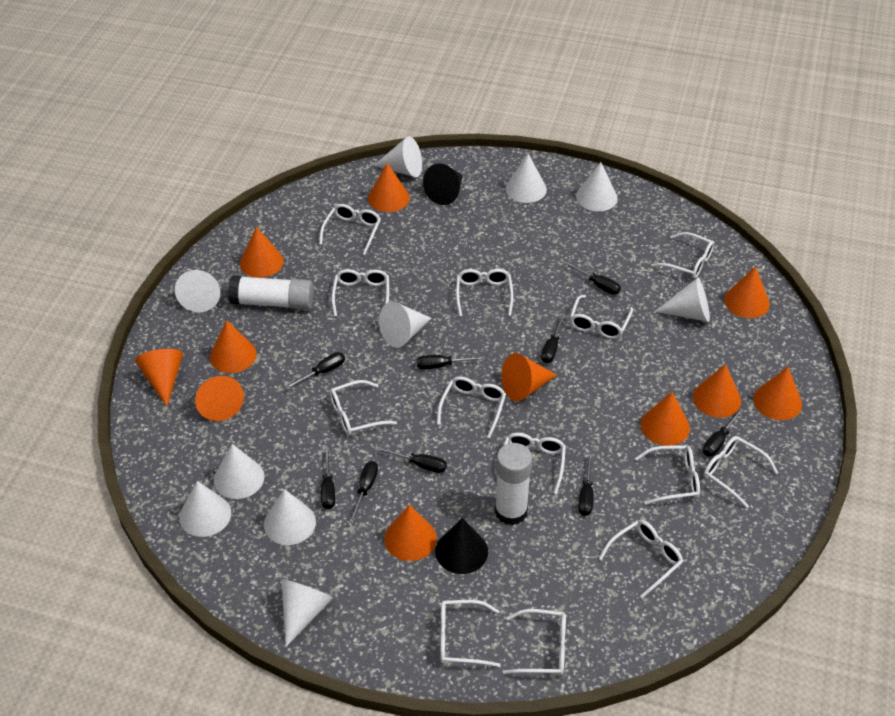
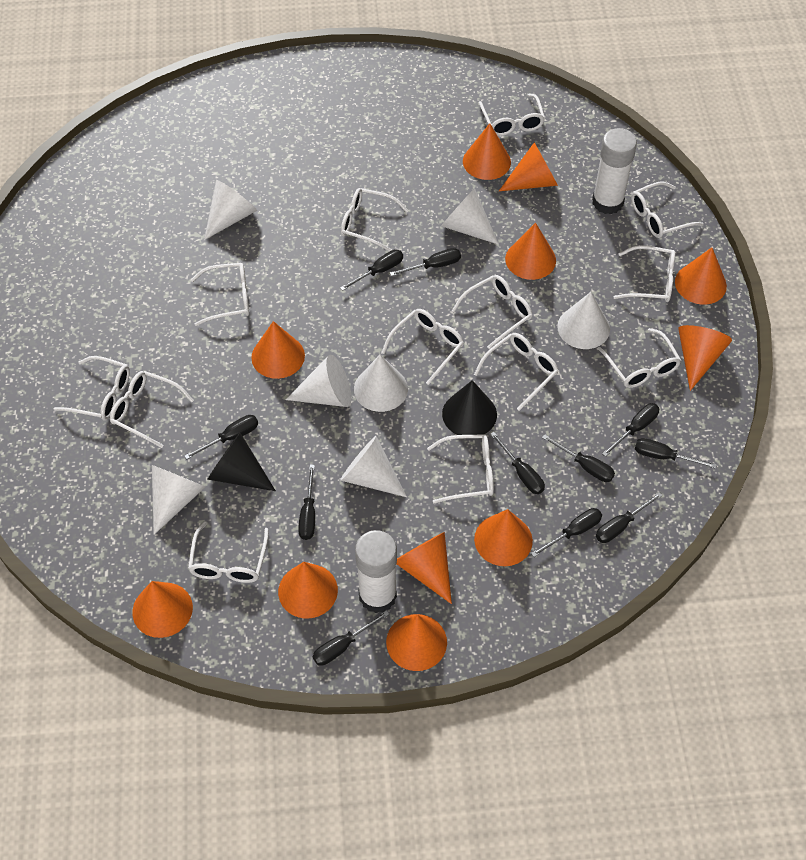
black screwdriver: [286,352,345,390] [321,447,335,509] [349,461,378,523] [377,447,447,473] [417,355,485,369] [541,313,566,363] [564,262,621,295] [578,454,593,516] [703,408,744,456] = 9 -> [185,415,258,459] [298,465,315,540] [313,610,389,666] [340,250,403,291] [390,248,461,276] [490,432,545,494] [531,508,602,557] [542,434,615,482] [596,492,663,543] [602,403,659,457] [635,438,717,469] = 11
white cone: [175,270,220,312] [179,481,231,537] [214,444,264,499] [264,489,316,545] [281,579,333,647] [373,137,422,177] [379,302,431,348] [506,154,547,203] [576,162,618,211] [655,278,710,322] = 10 -> [152,465,205,535] [204,180,257,240] [286,355,351,407] [340,436,407,497] [354,355,408,412] [441,188,499,245] [557,292,610,349] = 7

